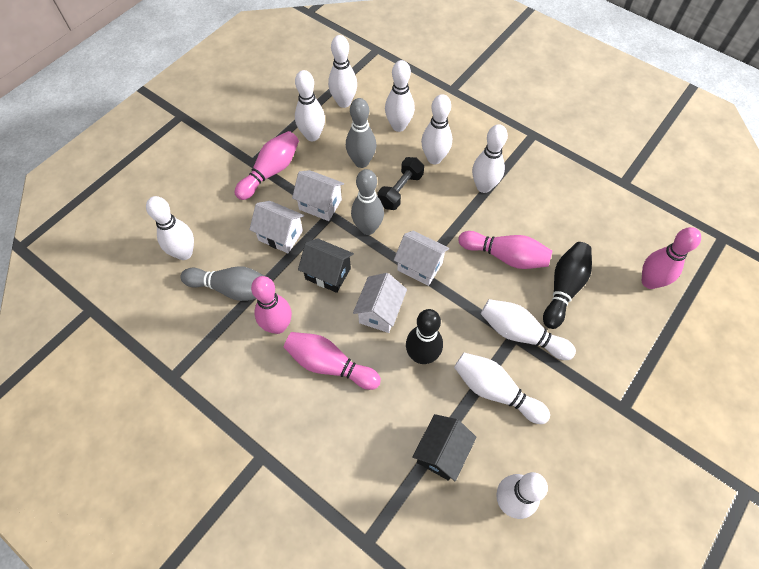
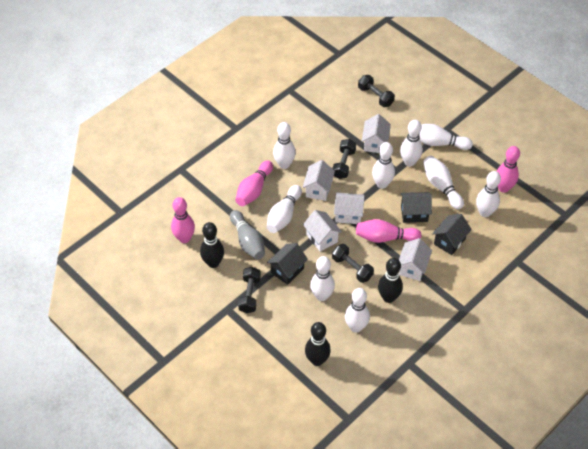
black bowling pin: [406,309,443,364] [543,242,592,329] = 2 -> [200,222,224,268] [305,322,331,366] [378,258,403,303] = 3
black dumbbell: [378,157,424,210] = 1 -> [238,267,261,313] [332,139,356,179] [332,244,374,283] [358,75,395,107] = 4
black house: [298,238,354,293] [412,414,477,481] = 2 -> [267,243,308,285] [400,192,432,223] [432,214,472,255] = 3
grey bowling pin: [181,266,264,301] [346,98,376,168] [351,169,384,235] = 3 -> [230,210,265,260] = 1
pink bowling pin: [234,131,299,200] [251,276,292,334] [284,332,381,390] [458,231,552,269] [642,227,701,289] = 5 -> [171,197,195,243] [235,160,273,206] [356,219,422,243] [497,146,520,193] = 4
white house: [249,201,304,253] [292,170,344,221] [353,273,407,333] [394,231,449,286] = 4 -> [303,160,335,201] [303,210,342,252] [334,192,365,224] [362,114,391,153] [399,238,432,281] = 5

